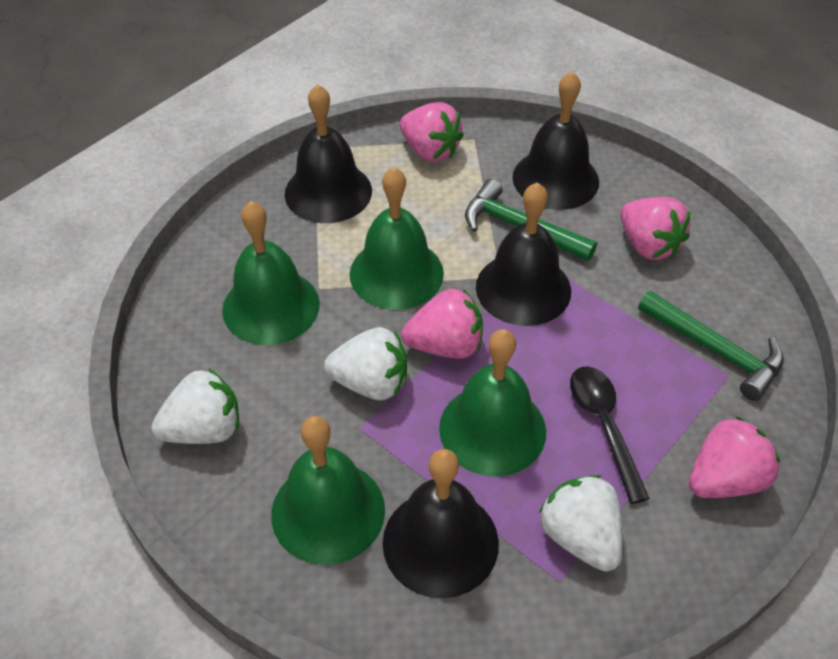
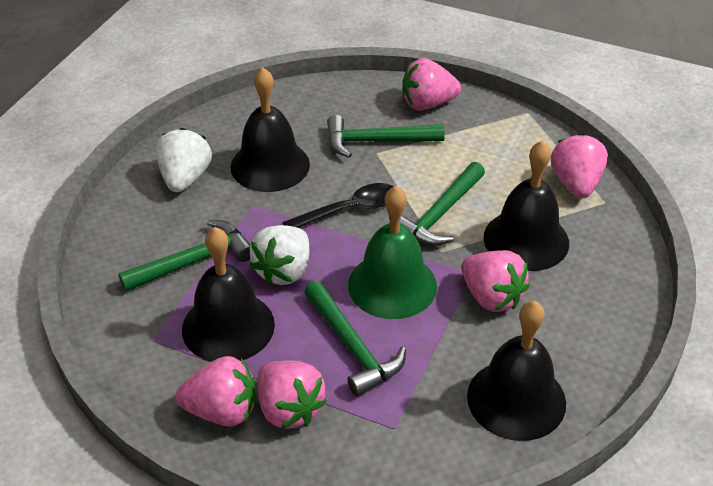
green bell: [222,201,320,345] [271,416,385,565] [350,167,444,310] [439,329,546,477] = 4 -> [348,186,437,319] = 1
green hammer: [465,179,597,261] [638,291,784,401] = 2 -> [118,220,251,292] [304,281,406,397] [327,115,445,158] [400,162,485,246] = 4
pink strawberry: [400,102,464,162] [401,289,483,359] [620,197,690,260] [689,416,780,498] = 4 -> [175,356,256,427] [257,361,327,429] [402,58,461,111] [461,250,529,312] [551,133,608,198] = 5
white strawberry: [151,368,239,444] [324,327,407,400] [539,475,623,572] = 3 -> [156,128,212,192] [249,225,309,285] = 2

